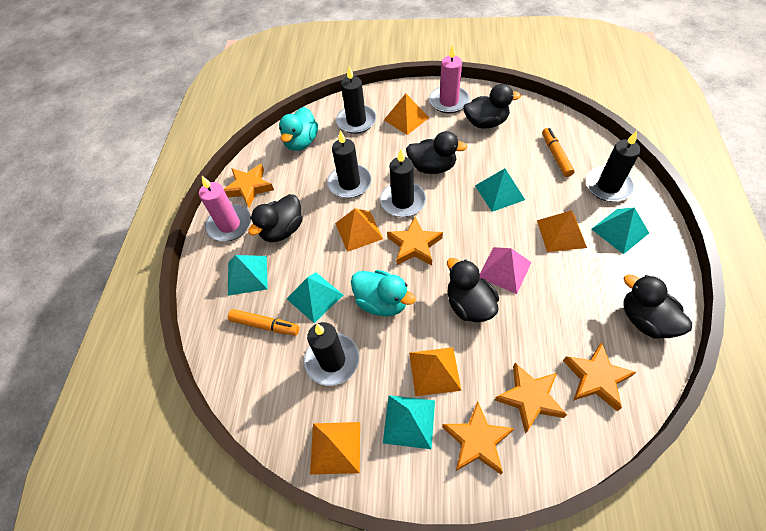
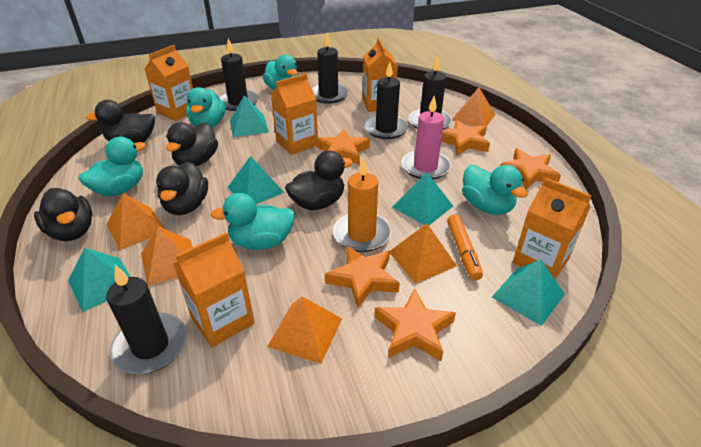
orange candle: none = 0 -> [333,156,391,252] = 1
orange carton: none = 0 -> [145,45,193,121] [173,232,255,347] [271,73,318,155] [363,38,398,112] [512,177,592,279] = 5
orange marker: [228,309,299,336] [542,128,575,177] = 2 -> [447,214,483,281] = 1
pink candle: [199,176,251,241] [429,45,470,113] = 2 -> [401,96,451,179] = 1
pink pyramid: [480,247,532,294] = 1 -> none = 0
turquoise duck: [279,107,318,151] [351,270,416,317] = 2 -> [79,137,146,196] [186,87,226,127] [211,193,295,250] [263,55,299,90] [462,165,528,215] = 5

